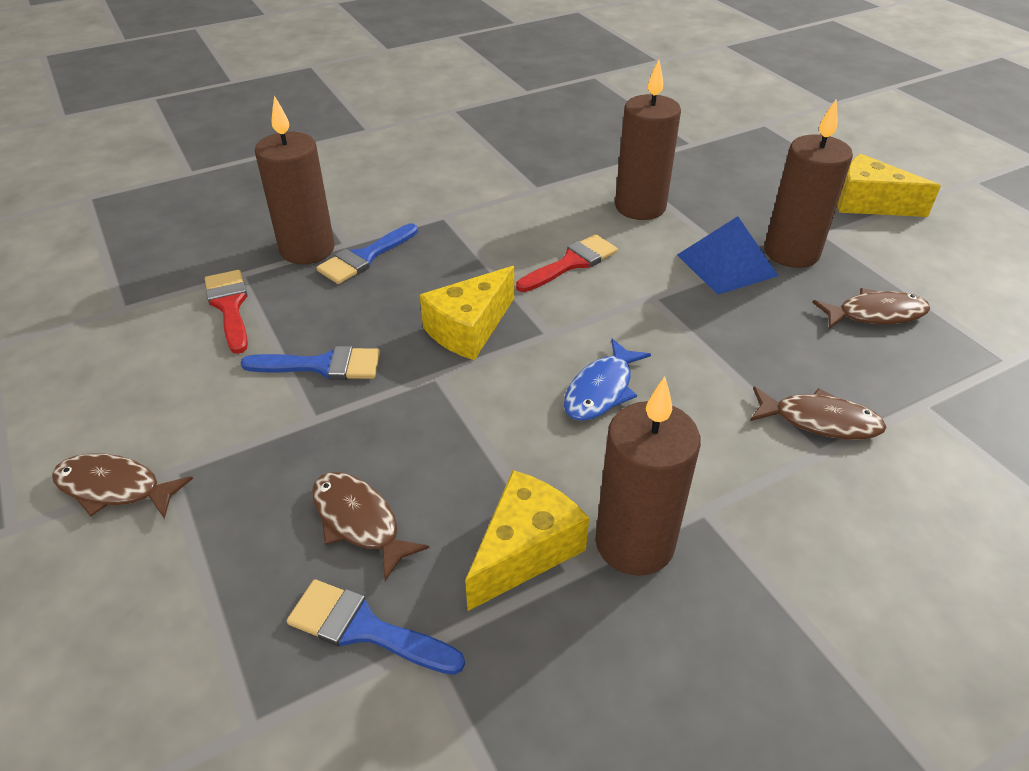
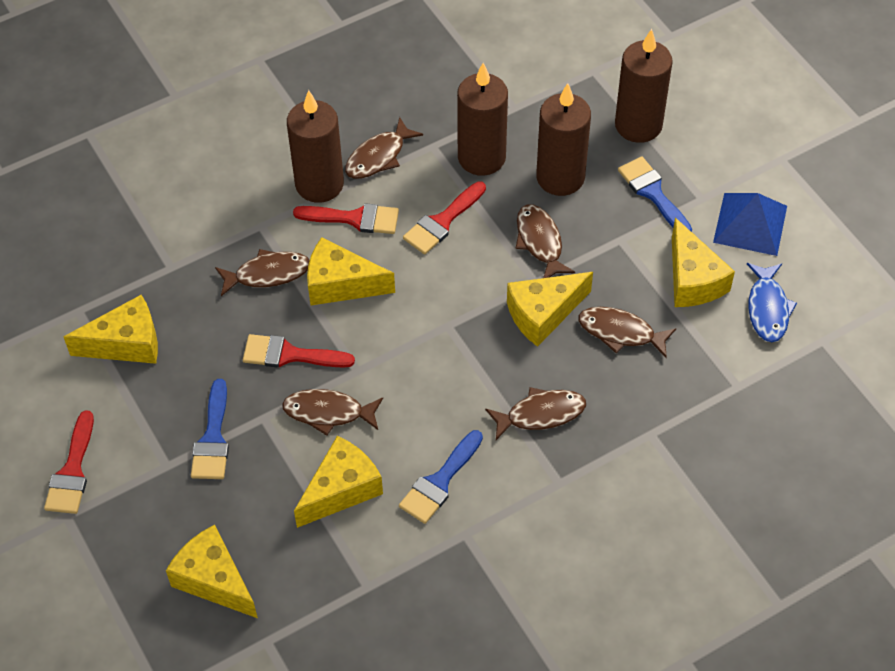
brown fish: [52,454,193,519] [312,472,430,581] [750,386,886,440] [813,288,930,329] = 4 -> [215,249,310,296] [282,389,383,436] [345,117,423,179] [485,387,586,440] [516,204,575,278] [578,307,676,358] = 6
red brush: [205,270,248,354] [516,234,618,292] = 2 -> [44,410,94,514] [243,334,355,368] [293,203,399,234] [403,181,486,255] = 4
yellow cheese: [420,266,514,360] [465,470,589,611] [838,154,941,217] = 3 -> [64,295,158,364] [166,525,258,618] [294,436,383,528] [307,237,395,305] [507,272,593,347] [672,218,735,307] = 6

